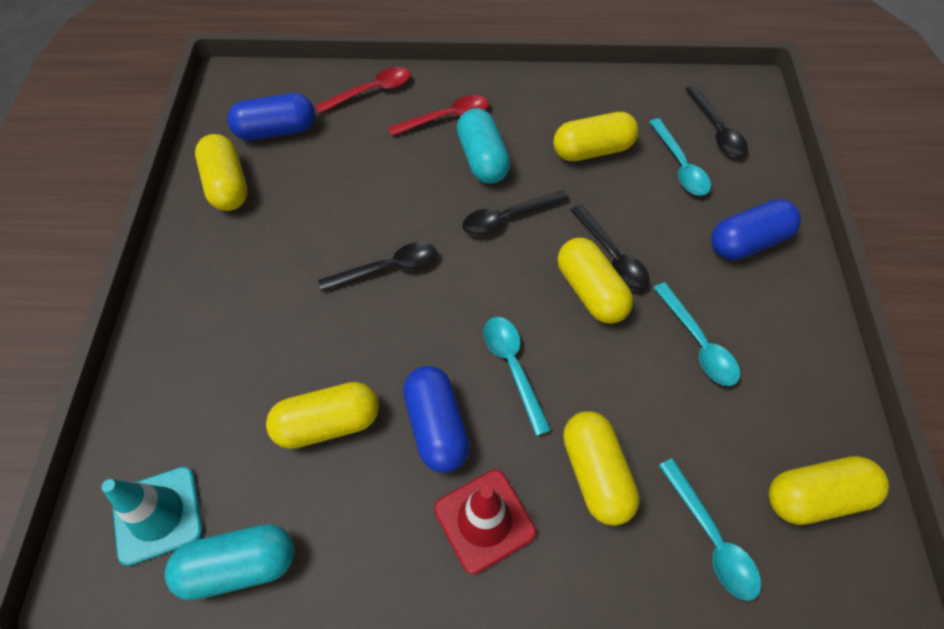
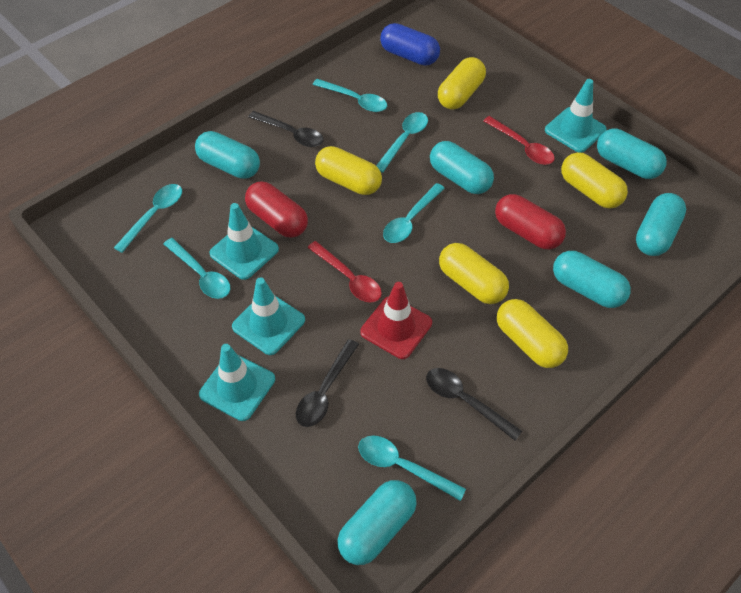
black spoon: [318,242,437,292] [462,190,569,236] [571,204,650,291] [685,86,748,157] = 4 -> [248,111,324,147] [296,339,359,427] [426,368,522,441] = 3
blue capsule: [227,93,315,140] [403,366,470,473] [711,199,801,260] = 3 -> [380,23,440,66] = 1
red capsule: none = 0 -> [245,181,308,238] [495,194,566,249] = 2
turquoise capsule: [165,524,294,600] [457,108,510,184] = 2 -> [195,131,260,179] [337,480,417,565] [430,141,494,194] [553,251,631,308] [597,128,667,179] [636,193,686,256] = 6
turquoise spoon: [484,317,551,436] [649,118,711,196] [654,282,740,386] [658,458,761,601] = 4 -> [114,184,182,253] [164,238,230,299] [312,79,387,112] [358,435,466,501] [376,112,428,173] [383,183,445,243] = 6
turquoise traffic cone: [101,467,203,566] = 1 -> [199,344,275,421] [209,203,279,280] [232,277,305,355] [545,79,606,153] = 4
yellow capsule: [195,134,248,211] [266,382,379,449] [553,112,638,161] [558,238,633,324] [563,411,640,526] [769,456,889,525] = 6 -> [315,146,382,195] [438,57,486,109] [439,243,509,304] [497,299,568,368] [561,152,628,209] = 5

